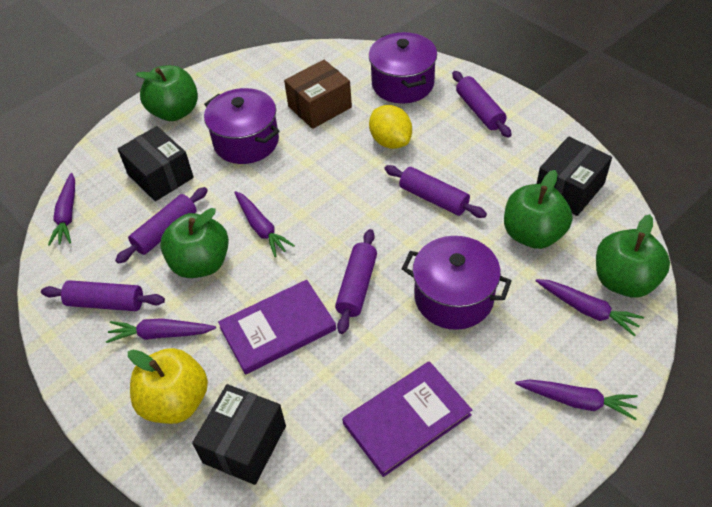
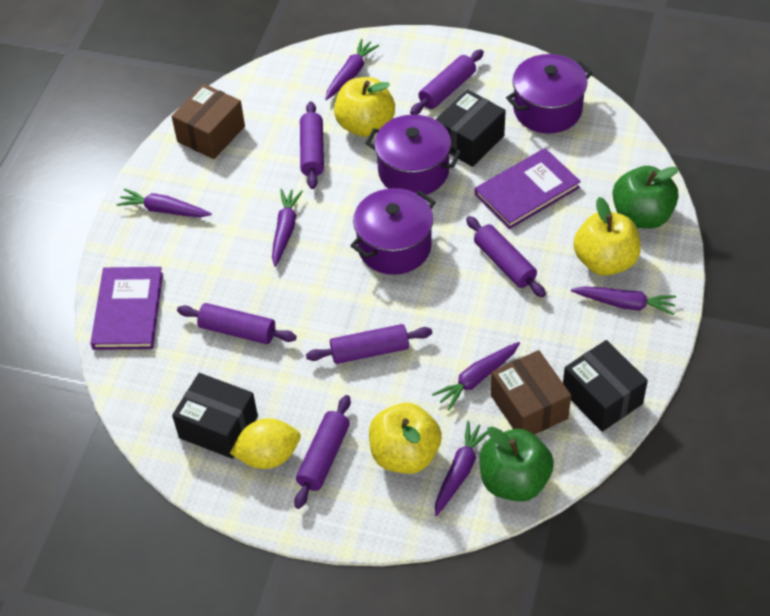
brown box: [284,60,352,129] = 1 -> [171,84,245,159] [491,350,571,435] = 2
green apple: [136,65,198,121] [160,208,229,278] [504,170,573,249] [596,214,670,298] = 4 -> [479,426,554,502] [612,166,679,229] = 2
purple carrot: [48,173,75,246] [106,318,216,343] [234,191,295,257] [515,379,638,420] [536,279,644,336] = 5 -> [116,188,212,217] [272,189,303,267] [325,39,379,100] [432,342,520,410] [435,421,488,516] [571,286,676,315] = 6
purple rolling pin: [41,280,165,311] [115,187,208,264] [335,229,377,334] [384,165,487,218] [452,71,512,138] = 5 -> [177,303,297,344] [294,395,351,509] [300,102,324,189] [306,324,432,364] [410,49,484,115] [466,216,546,297] = 6
yellow apple: [128,348,208,424] = 1 -> [334,77,395,137] [369,403,442,474] [573,197,641,276] = 3

